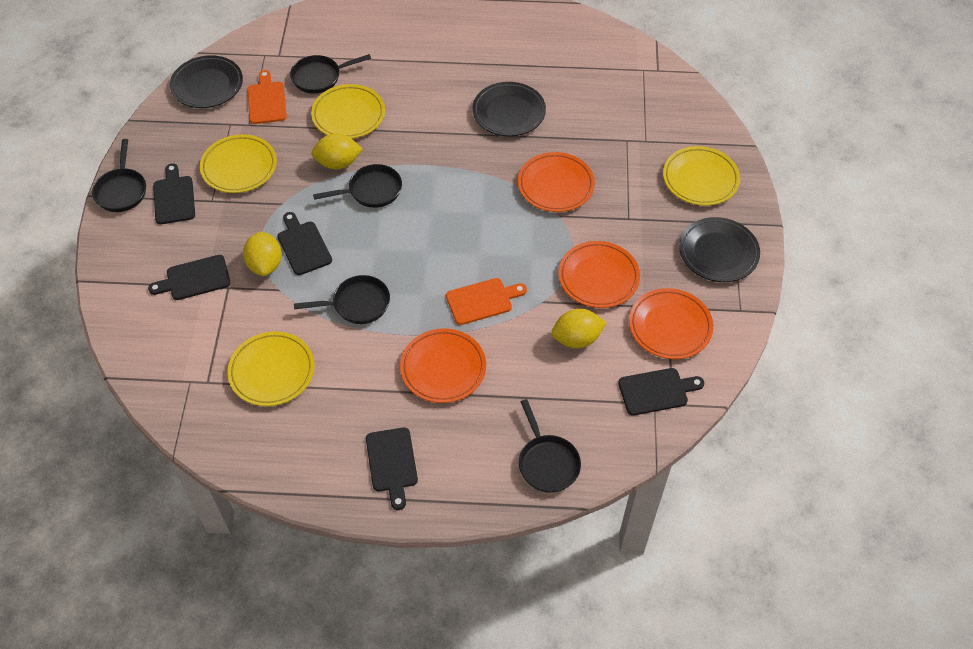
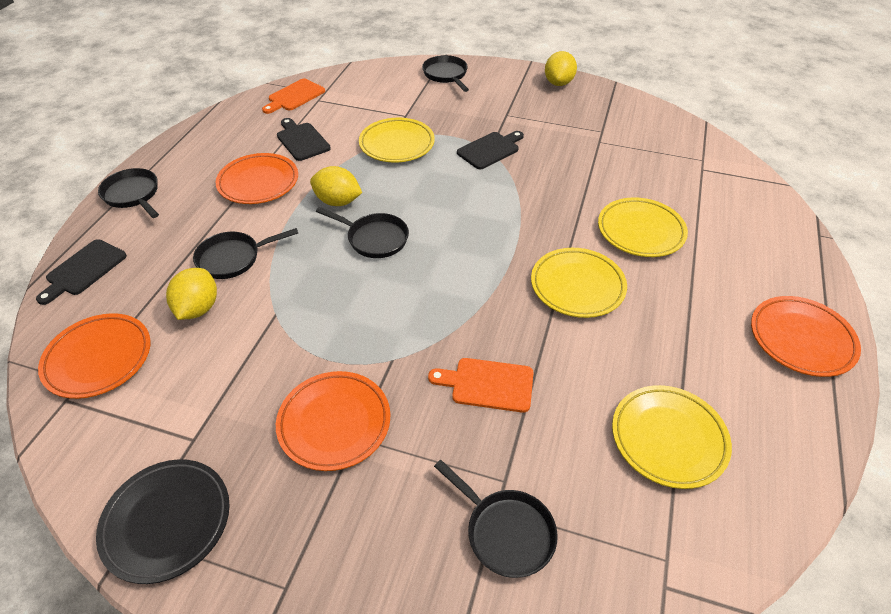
black cutting board: [148,255,231,300] [153,163,195,224] [278,212,332,275] [366,427,418,510] [618,368,704,416] = 5 -> [36,239,127,305] [277,118,331,161] [457,131,524,169] = 3
black plate: [170,55,243,108] [472,82,546,136] [679,217,760,282] = 3 -> [96,459,230,584] = 1

